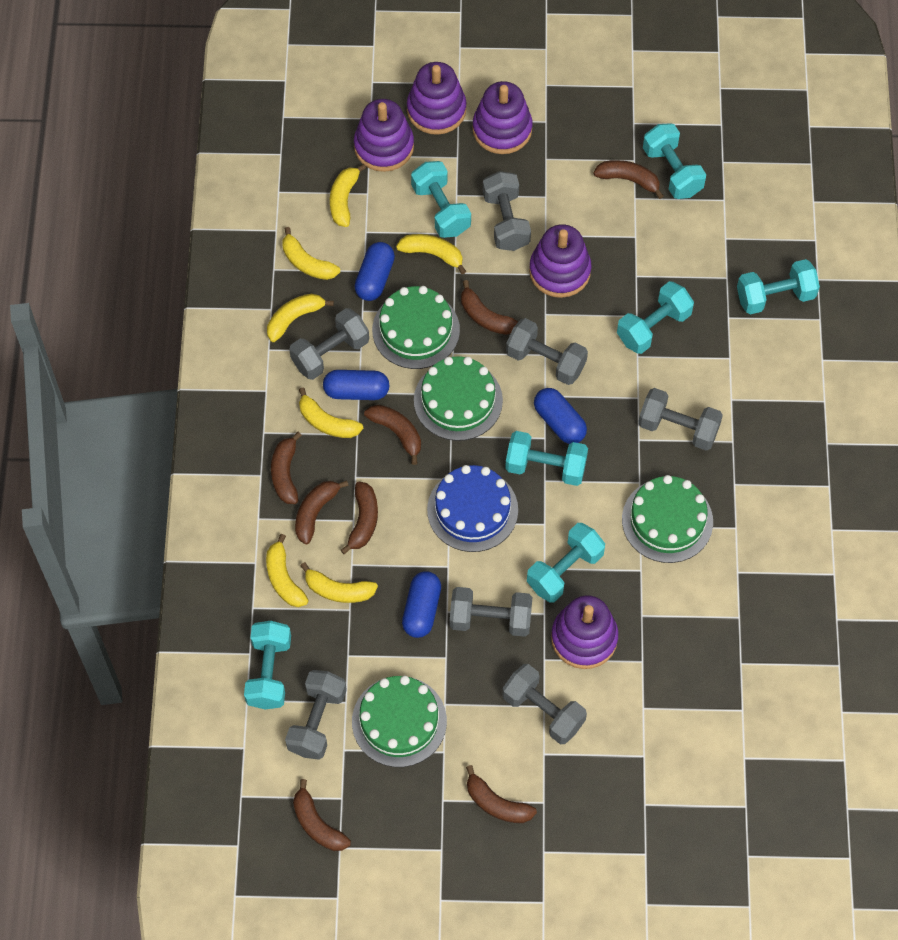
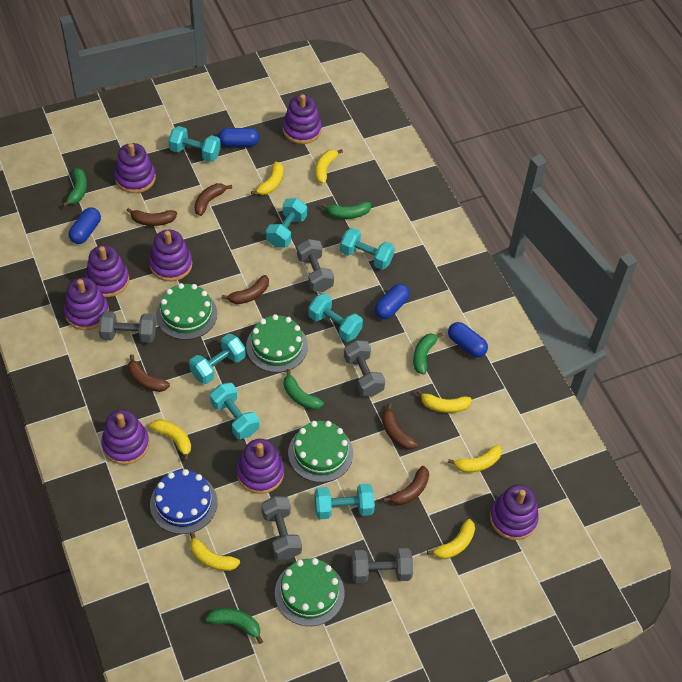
brown banana: [271,432,302,504] [293,779,351,851] [295,480,349,544] [341,482,378,554] [364,405,421,465] [461,280,518,335] [466,765,537,823] [593,160,663,199] = 8 -> [127,208,177,226] [128,354,170,392] [194,183,232,216] [222,275,269,304] [382,403,418,450] [383,466,429,505] = 6
green banana: none = 0 -> [62,168,87,207] [206,608,263,644] [284,369,324,410] [322,202,371,219] [413,332,443,375] = 5
grey dumbbell: [285,670,347,760] [289,308,369,380] [450,587,533,637] [483,171,531,251] [502,664,587,744] [506,318,588,385] [638,388,723,451] = 7 -> [99,311,156,343] [262,496,302,560] [297,239,334,292] [344,340,385,396] [351,548,413,583] = 5
purple stacking toy: [354,99,414,172] [407,62,466,135] [472,81,532,154] [529,224,592,298] [551,595,618,669] = 5 -> [64,277,109,330] [85,245,129,297] [101,410,149,465] [114,143,156,193] [149,230,192,281] [237,439,284,494] [283,94,322,144] [490,484,539,540] = 8

